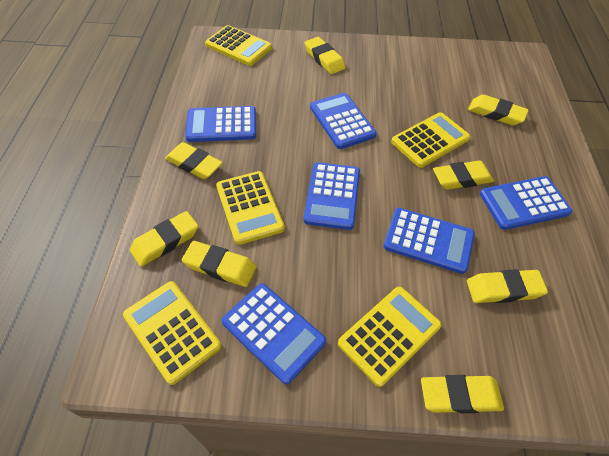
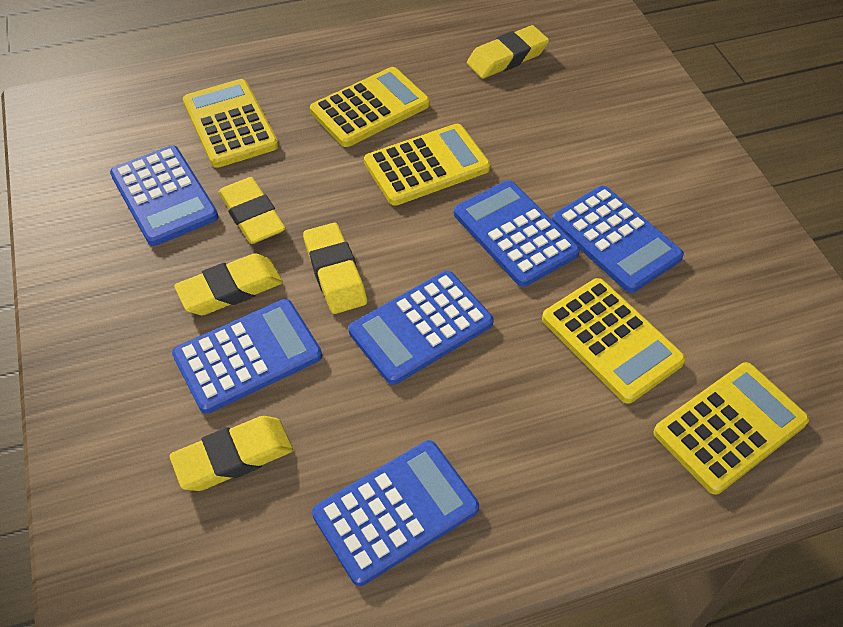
yellow eraser: [130,211,198,267] [165,142,223,179] [182,241,256,287] [305,37,345,74] [421,375,504,413] [433,160,494,190] [467,269,548,303] [468,94,529,125] = 8 -> [169,416,293,491] [174,253,283,315] [219,177,286,244] [303,223,367,314] [467,25,549,79] = 5

